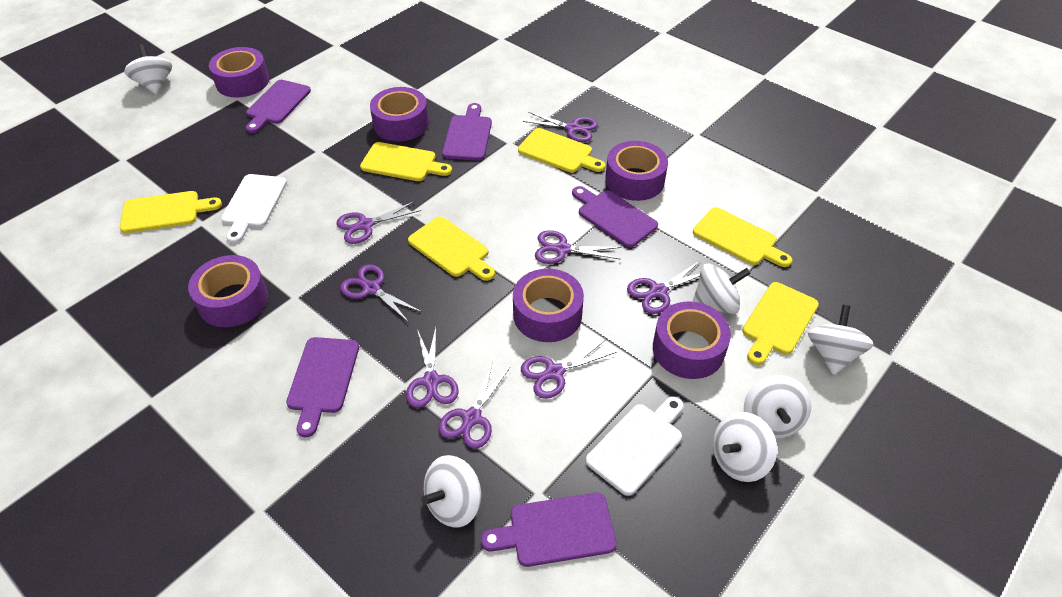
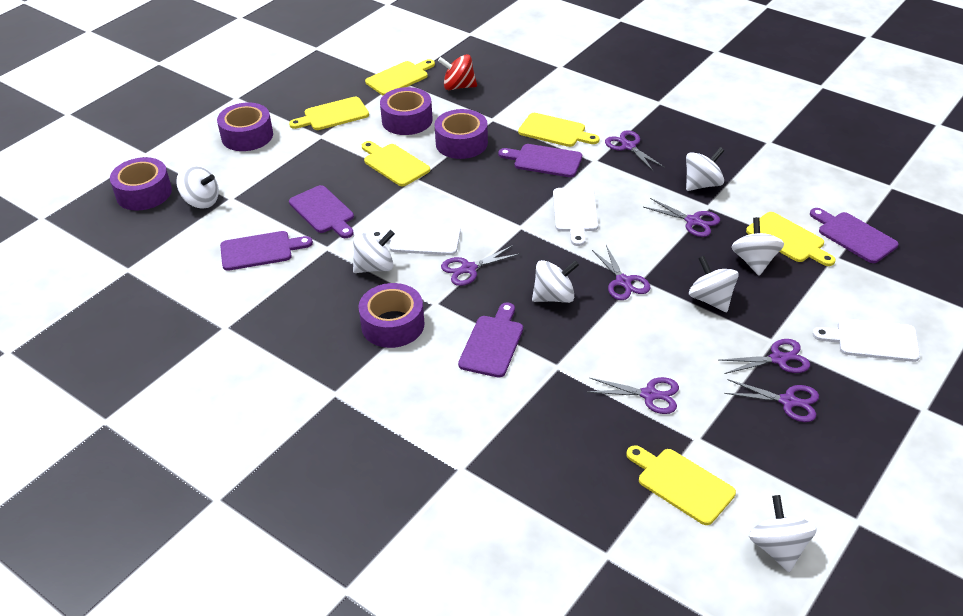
purple scissors: [336,201,421,244] [340,264,422,322] [406,328,459,408] [438,361,510,449] [521,340,617,399] [523,112,598,142] [535,230,622,264] [627,261,700,314] = 8 -> [441,245,520,286] [588,377,679,414] [592,245,651,300] [605,130,664,172] [643,198,720,237] [719,339,810,374] [724,379,819,422] = 7
purple tape: [188,255,268,327] [209,47,269,98] [370,87,429,141] [513,269,584,342] [605,141,668,201] [653,302,731,379] = 6 -> [110,157,172,211] [217,103,273,151] [358,283,424,348] [380,87,433,135] [434,109,488,159] = 5
red spinning top: none = 0 -> [438,54,477,90] = 1
white cutting board: [221,174,287,243] [586,397,684,496] = 2 -> [370,222,461,255] [553,187,598,246] [813,318,920,362] = 3
white spinning top: [124,44,172,94] [422,455,481,528] [692,263,751,314] [713,412,777,482] [744,375,811,439] [808,305,874,375] = 6 -> [176,164,219,208] [353,230,395,273] [532,260,579,303] [686,147,725,191] [689,256,739,312] [731,217,784,276] [749,495,817,572] = 7

